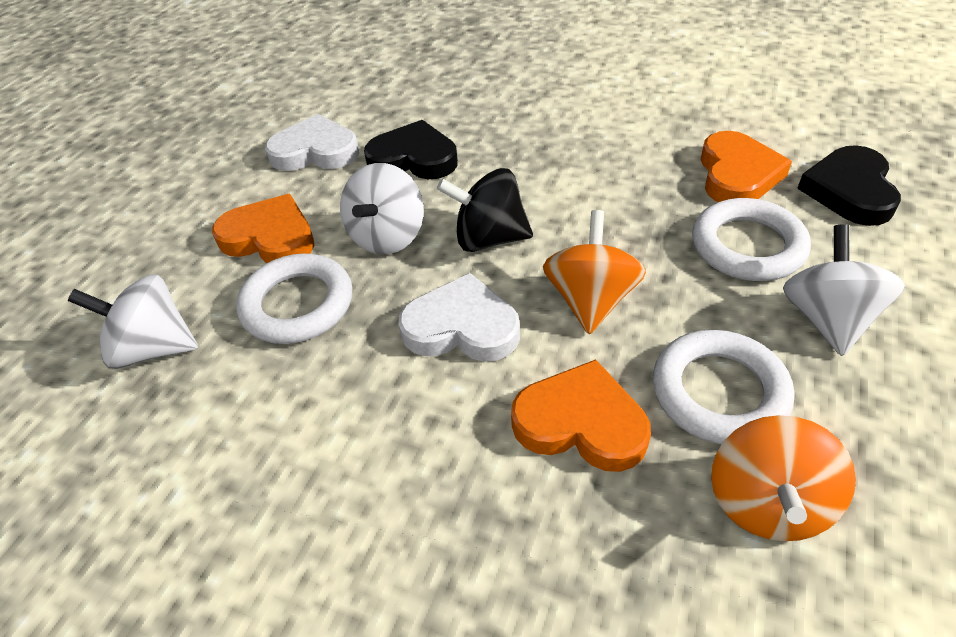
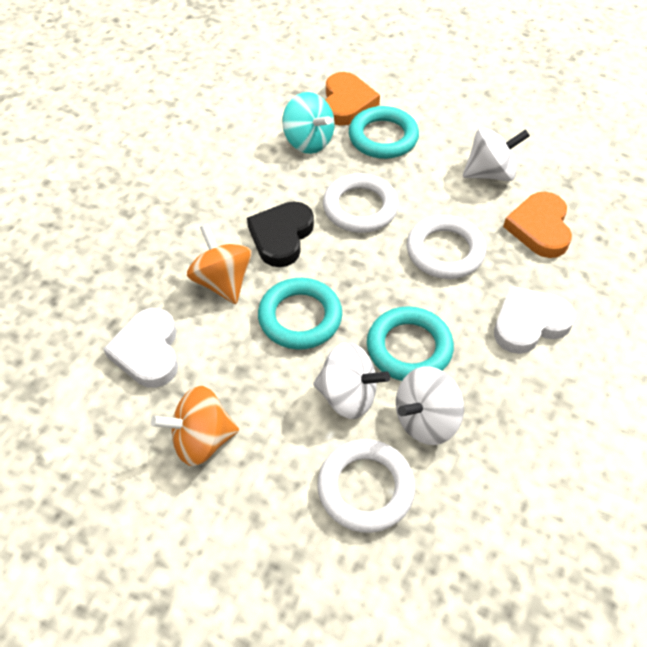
black heart: [364,120,458,179] [797,145,901,226] = 2 -> [247,202,314,267] = 1
black spinning top: [437,168,533,252] = 1 -> none = 0
orange heart: [212,194,314,263] [511,359,651,472] [700,131,792,202] = 3 -> [325,72,380,126] [503,192,572,258] = 2
turquoise ring: none = 0 -> [258,278,342,350] [349,106,419,159] [367,306,454,381] = 3
turquoise spinning top: none = 0 -> [282,92,335,154] = 1

